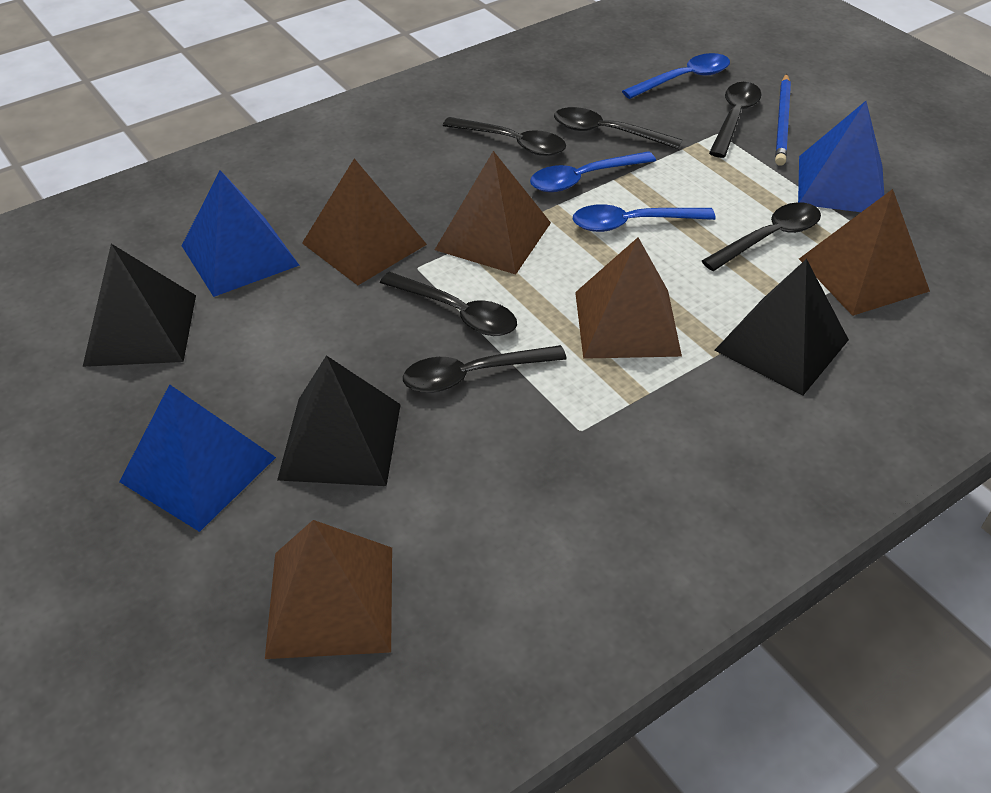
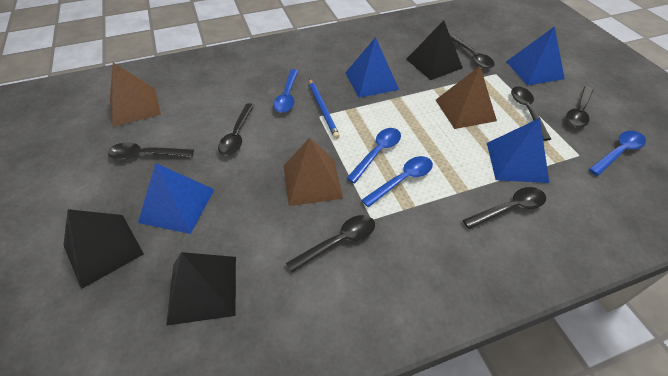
black spoon: [380,272,517,336] [403,345,567,393] [443,117,566,156] [554,107,682,149] [702,202,821,271] [709,82,762,158] = 6 -> [107,142,194,160] [218,103,254,155] [286,215,375,273] [450,35,495,68] [463,187,546,229] [511,87,551,141] [566,86,593,128] = 7
blue pyramid: [119,384,276,532] [182,170,300,297] [798,101,884,212] = 3 -> [138,163,215,234] [345,37,399,98] [487,118,549,183] [506,26,565,85] = 4
blue spoon: [530,151,656,192] [573,204,716,232] [622,53,730,99] = 3 -> [273,69,298,113] [346,128,401,183] [361,156,433,207] [589,131,646,176] = 4
brown pyramid: [265,520,392,659] [302,158,427,285] [435,151,551,275] [575,237,682,359] [799,189,930,316] = 5 -> [110,63,161,127] [284,138,343,206] [436,66,497,129] = 3

